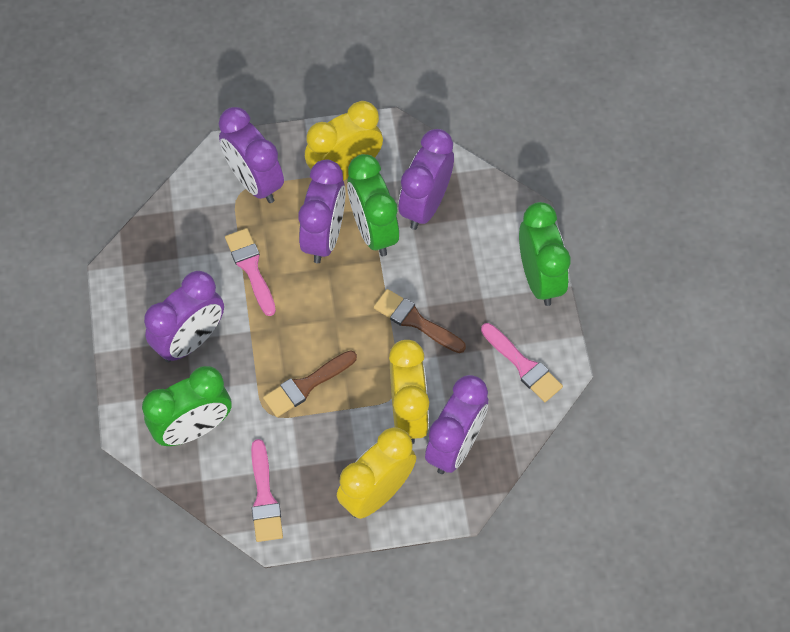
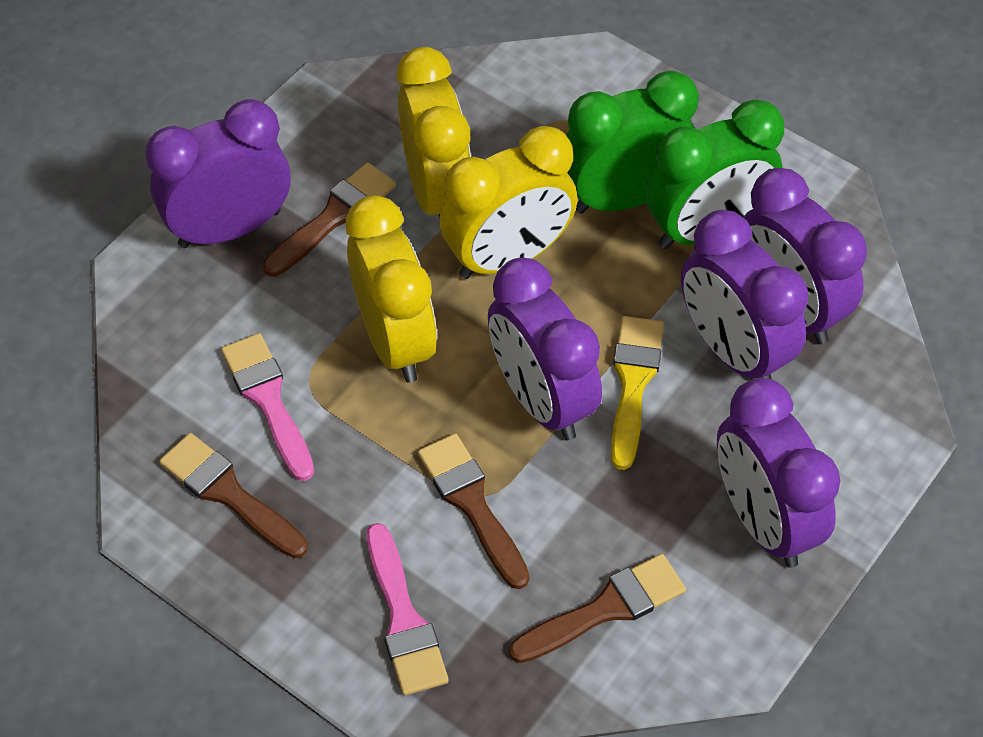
brown brush: [263,350,357,417] [374,289,466,353] = 2 -> [159,433,308,558] [263,162,396,277] [418,433,530,589] [509,554,686,663] = 4
green clock: [142,366,232,446] [347,154,399,256] [519,202,571,306] = 3 -> [566,71,699,214] [645,99,784,249] = 2
pink brush: [225,228,276,316] [251,439,283,542] [481,323,563,402] = 3 -> [221,333,314,481] [366,523,449,696] = 2
yellow brush: none = 0 -> [611,316,664,470] = 1

